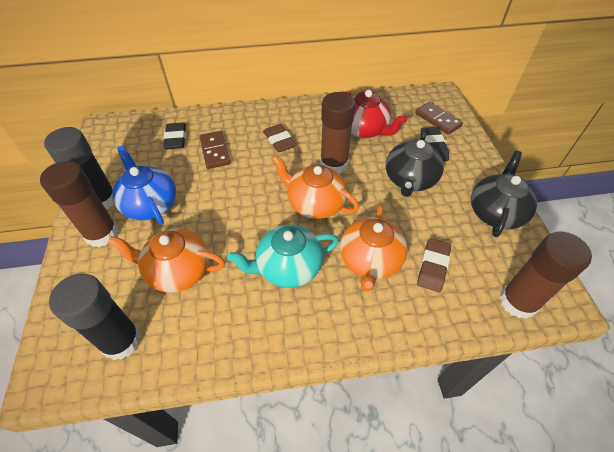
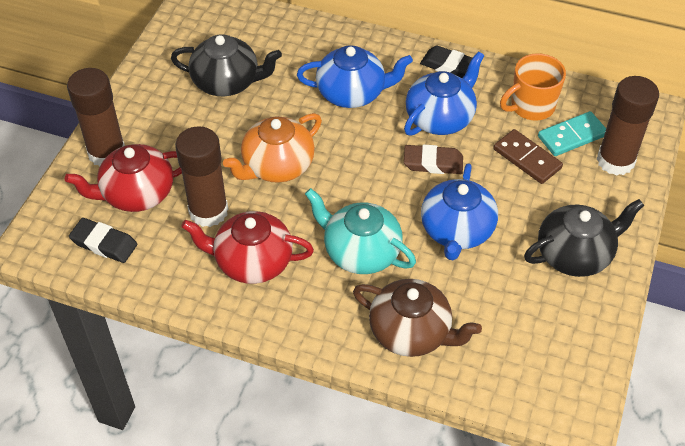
black glue stick: [44,127,114,209] [49,274,141,360] = 2 -> none = 0
blue teapot: [112,146,176,225] = 1 -> [297,45,413,108] [404,51,484,136] [421,163,498,260] = 3
brown domino: [199,131,230,169] [415,102,463,135] = 2 -> [493,129,563,184] = 1
brown eraser: [263,124,296,152] [417,238,451,292] = 2 -> [404,144,463,174] = 1
brown teapot: none = 0 -> [353,279,482,357] = 1
orange mug: none = 0 -> [500,53,566,121] = 1
orange teapot: [107,228,225,292] [271,155,359,219] [340,204,407,291] = 3 -> [223,113,322,183] = 1
red teapot: [340,90,407,138] = 1 -> [65,144,182,212] [181,211,314,284] = 2
turquoise domino: none = 0 -> [538,111,606,156] = 1

